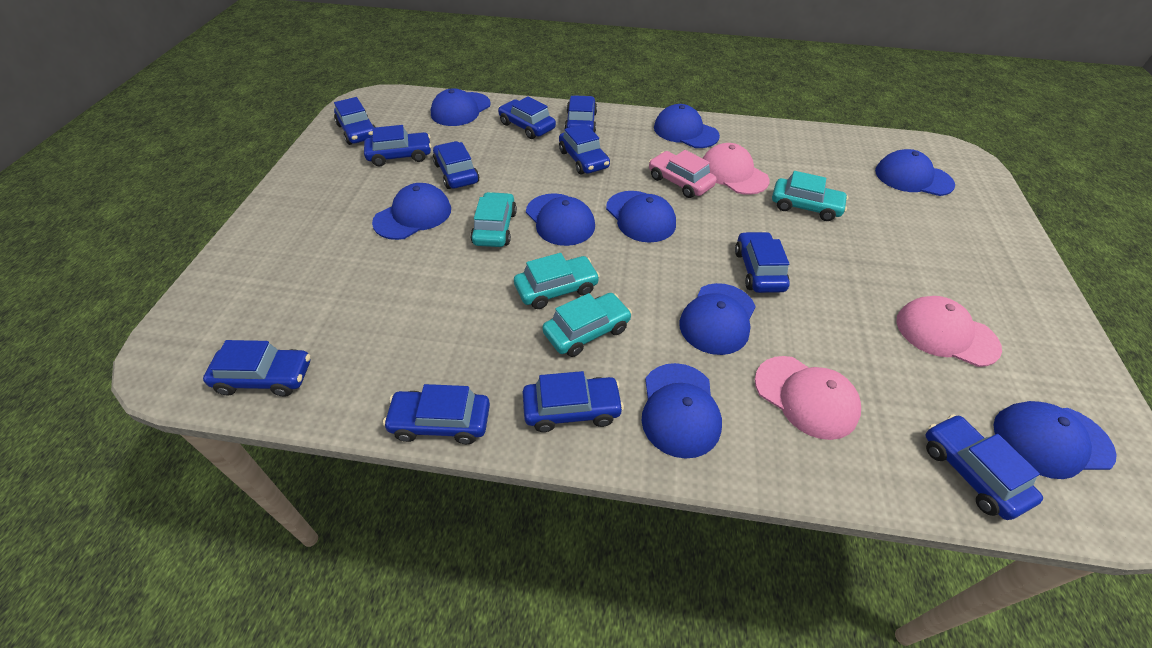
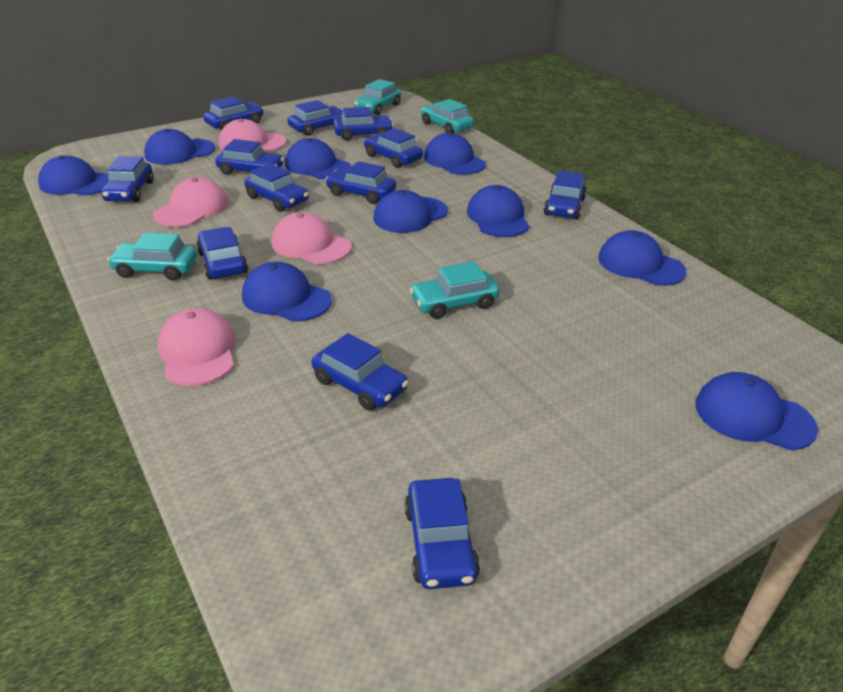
blue car: [203,340,310,397] [334,97,375,145] [364,125,431,166] [383,384,490,444] [433,141,479,189] [498,96,556,139] [523,371,624,432] [559,124,610,174] [564,95,597,133] [735,231,790,293] [925,414,1043,520] = 11 -> [101,156,154,202] [196,227,248,279] [203,96,264,131] [215,139,284,175] [244,163,309,212] [287,100,343,136] [311,333,409,411] [325,161,396,204] [333,107,394,141] [364,128,423,168] [404,478,480,589] [544,170,587,220] = 12
pink cap: [703,143,770,195] [755,356,861,440] [896,296,1002,367] = 3 -> [153,177,229,227] [158,308,236,386] [219,118,287,151] [271,212,351,264] = 4
pink car: [649,150,717,198] = 1 -> none = 0

